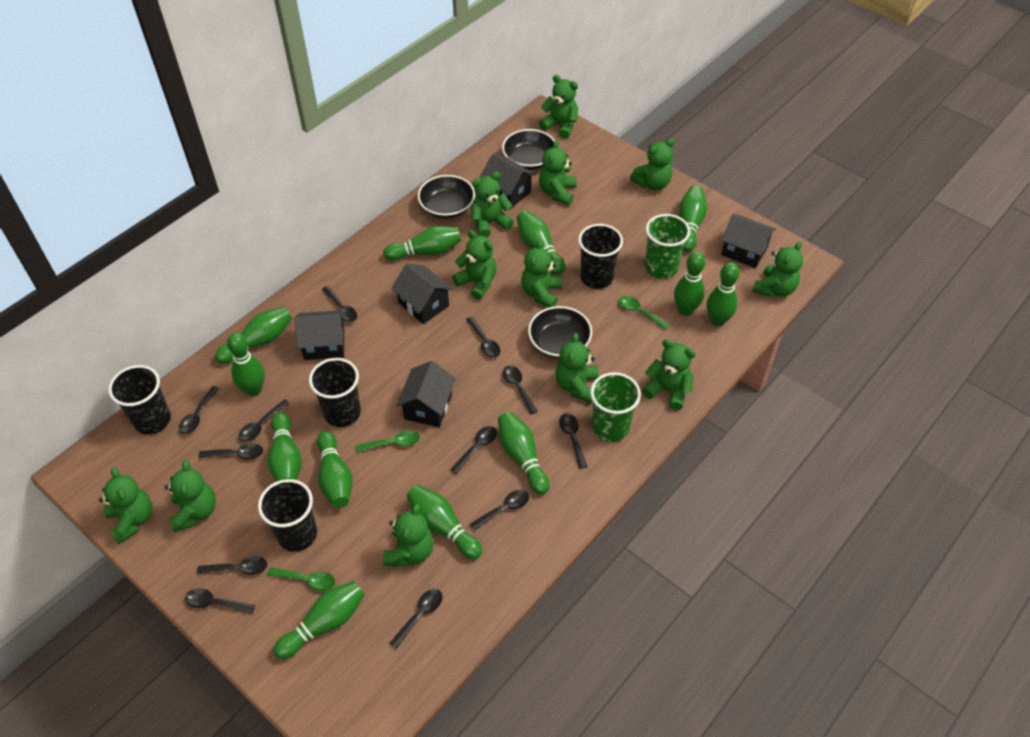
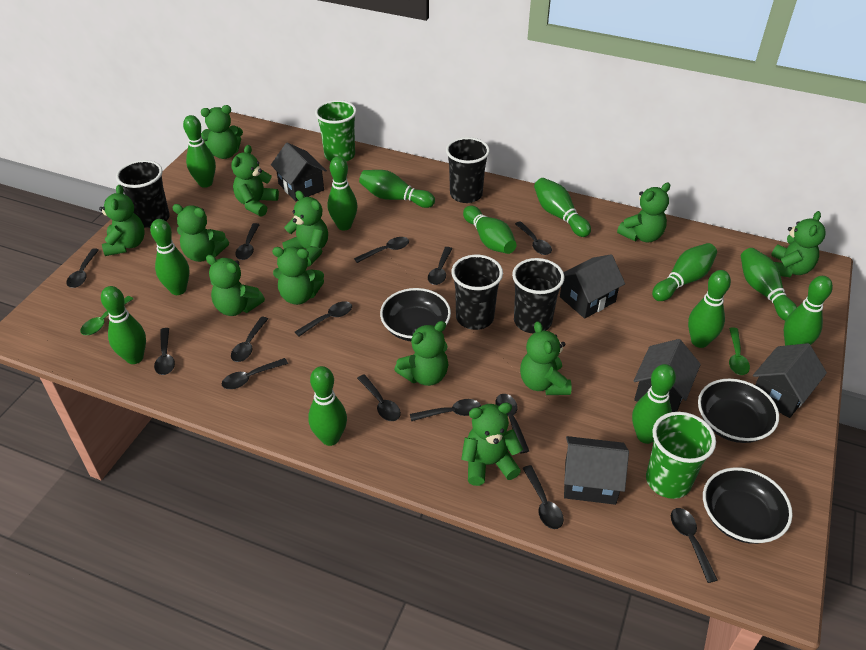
black spoon: [179,386,219,434] [185,588,255,614] [197,556,267,575] [198,443,263,460] [238,399,290,442] [322,286,357,322] [390,589,442,649] [450,426,497,474] [466,316,500,358] [470,490,529,531] [503,365,538,414] [559,413,587,469] = 12 -> [66,248,99,288] [154,328,175,375] [222,358,288,389] [231,317,268,362] [235,223,260,260] [295,301,352,337] [354,237,409,263] [357,374,401,421] [410,399,481,421] [428,247,452,285] [495,394,529,453] [515,221,552,255] [523,465,564,529] [671,508,717,583] = 14
green bowling pin: [215,307,292,364] [227,333,265,396] [268,412,302,482] [274,581,365,659] [317,431,353,508] [383,226,461,261] [406,485,482,559] [498,412,550,495] [517,211,565,274] [674,252,705,316] [679,185,707,252] [707,262,739,327] = 12 -> [101,286,146,364] [150,219,190,295] [183,115,216,188] [308,366,347,446] [328,156,357,231] [359,170,435,208] [463,206,517,254] [534,178,591,237] [632,364,676,444] [652,243,717,301] [688,270,731,348] [741,248,797,321] [784,276,833,346] = 13
green spoon: [268,567,335,591] [356,430,420,452] [619,296,670,330] = 3 -> [80,296,133,335] [729,327,750,375] = 2

